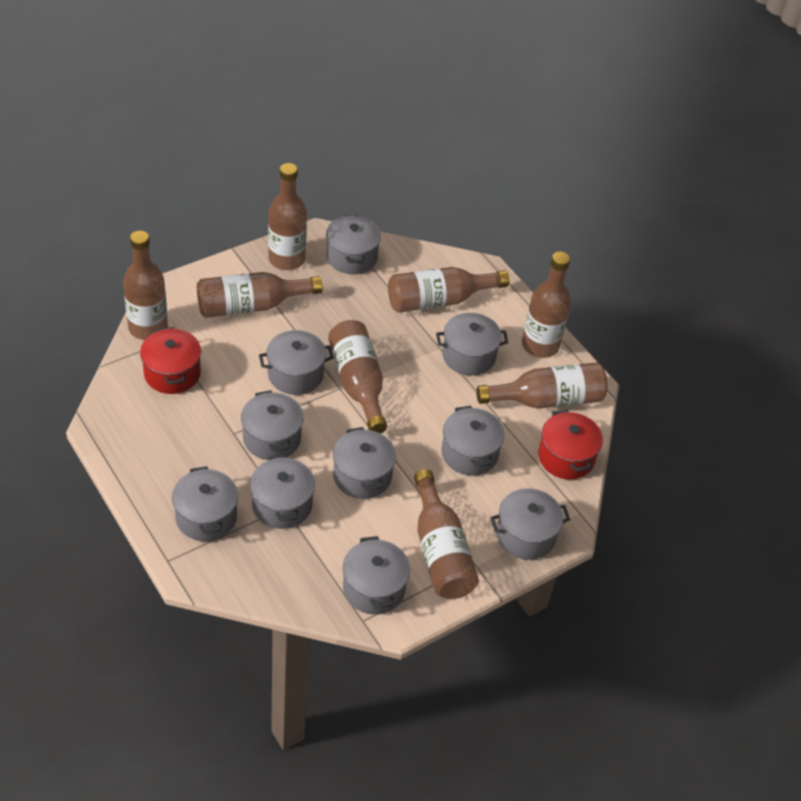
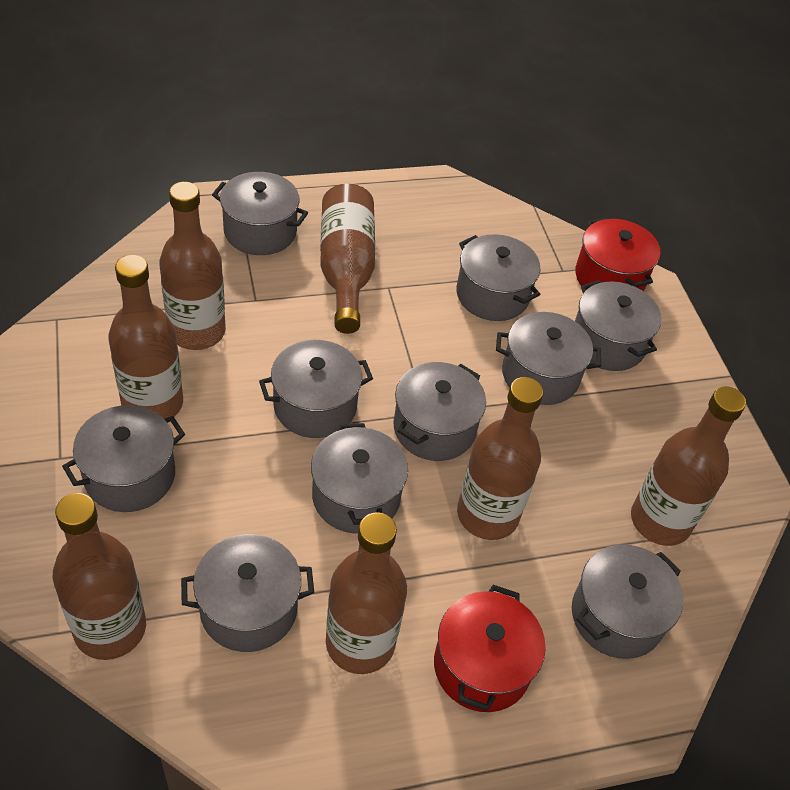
brown bottle: [123,231,168,340] [197,272,323,318] [268,163,307,270] [328,320,387,434] [388,267,509,313] [414,469,479,599] [476,362,607,409] [522,252,571,358] = 8 -> [53,493,146,660] [108,255,183,419] [159,182,226,350] [320,184,375,334] [326,512,407,674] [457,377,543,540] [631,386,746,546] = 7

